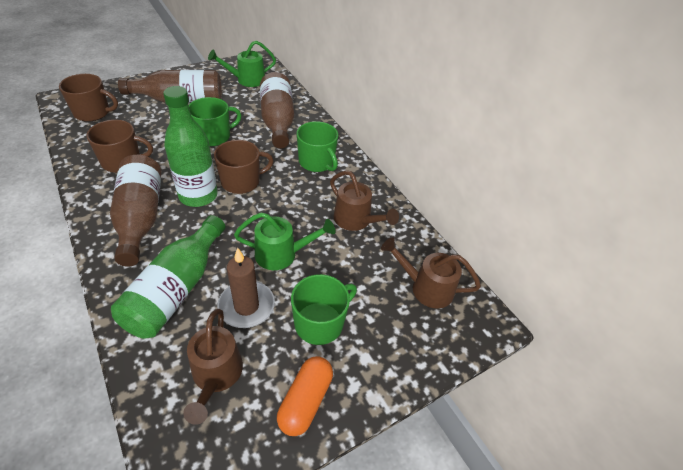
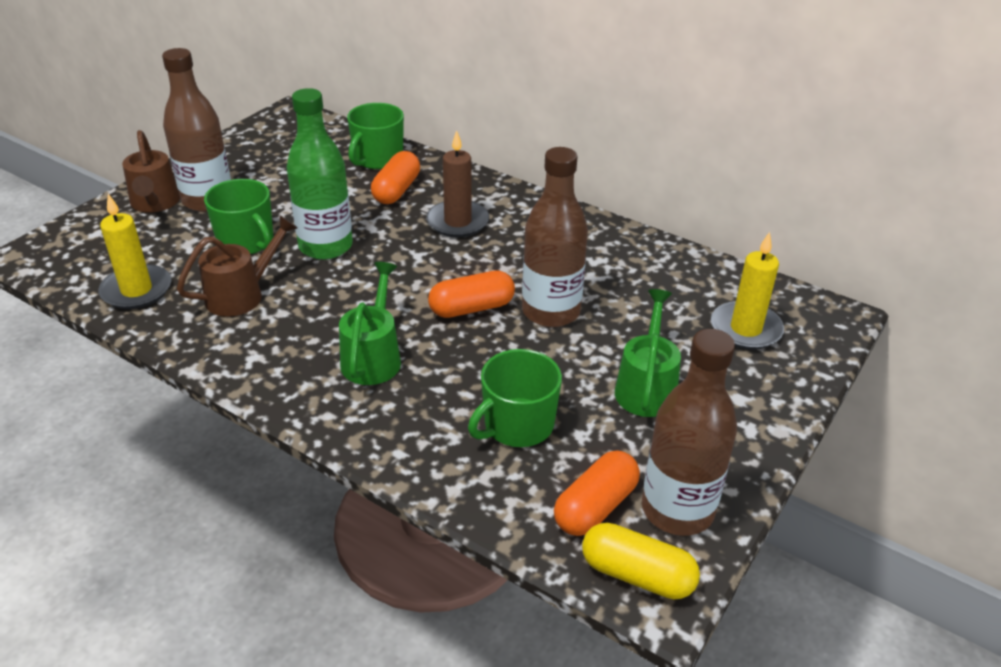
brown mug: [59,74,118,122] [87,120,153,173] [214,140,274,194] = 3 -> none = 0
brown watering can: [183,309,243,425] [330,171,399,231] [381,237,481,309] = 3 -> [122,130,180,213] [177,215,298,317] = 2
green bottle: [111,215,225,339] [163,86,218,207] = 2 -> [287,88,353,260] = 1
orange capsule: [277,356,333,436] = 1 -> [371,151,420,204] [428,270,515,318] [554,450,640,536] = 3
yellow candle: none = 0 -> [98,194,171,309] [711,232,784,350] = 2
yellow capsule: none = 0 -> [582,523,700,599] = 1

